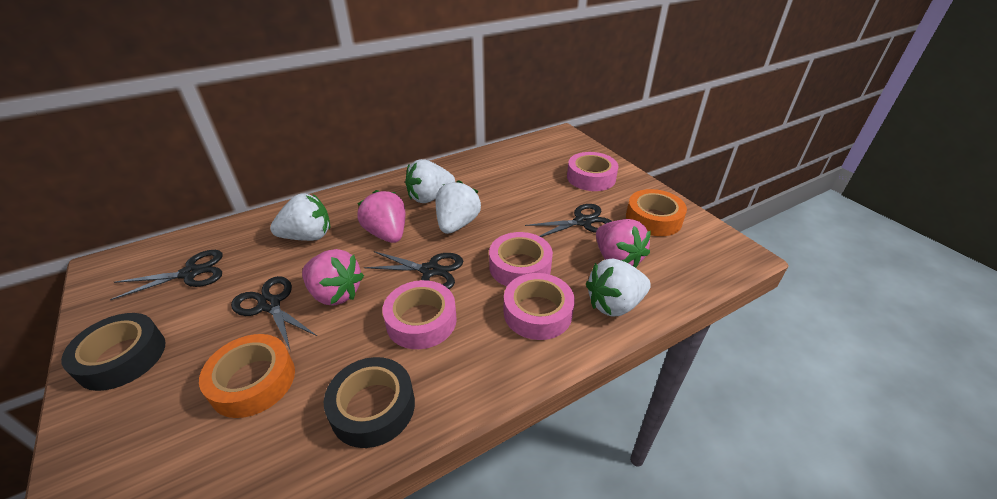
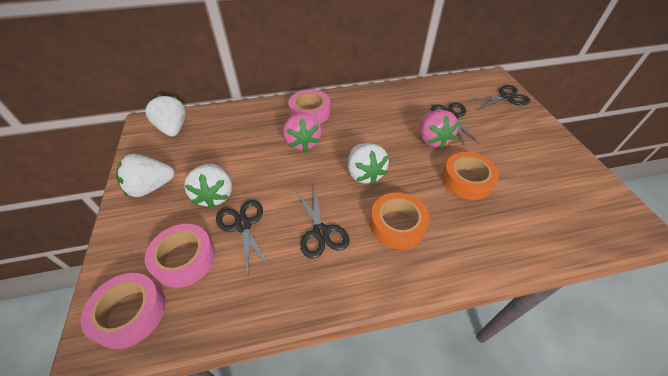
black tape: [61,313,166,391] [324,357,415,448] = 2 -> none = 0
pink strawberry: [302,249,364,306] [357,190,405,243] [596,219,651,268] = 3 -> [283,113,322,152] [420,110,459,149] = 2
pink tape: [382,280,457,349] [489,232,553,286] [504,273,575,340] [567,152,618,191] = 4 -> [81,273,165,349] [145,224,215,288] [288,90,330,124] = 3

